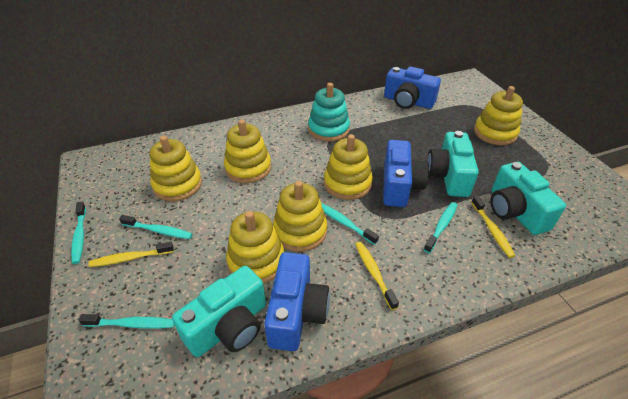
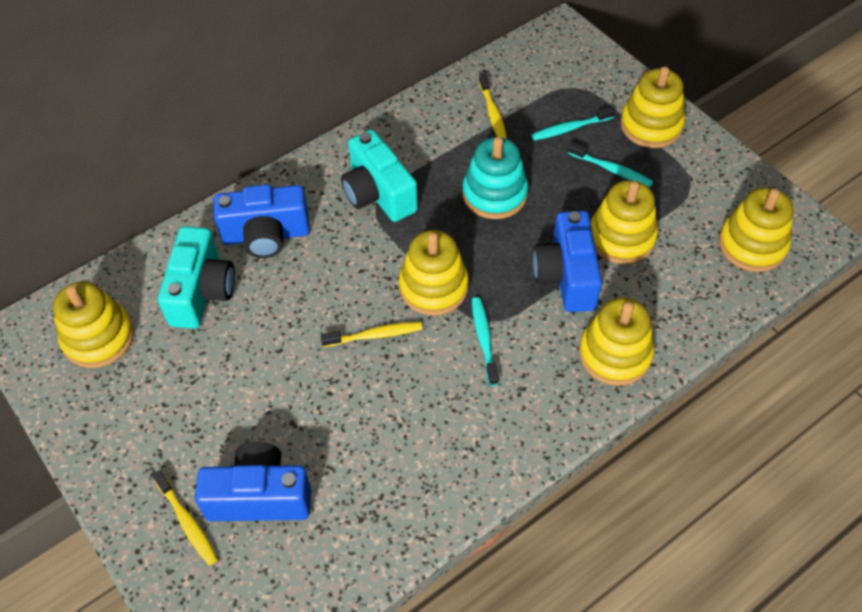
turquoise camera: [172,266,266,357] [427,131,479,197] [490,162,566,235] = 3 -> [158,226,235,329] [341,130,418,222] = 2
turquoise toothbrush: [71,202,86,264] [79,314,175,329] [119,215,193,239] [321,203,379,245] [424,202,457,253] = 5 -> [472,297,498,386] [531,106,615,141] [568,142,653,187] = 3

